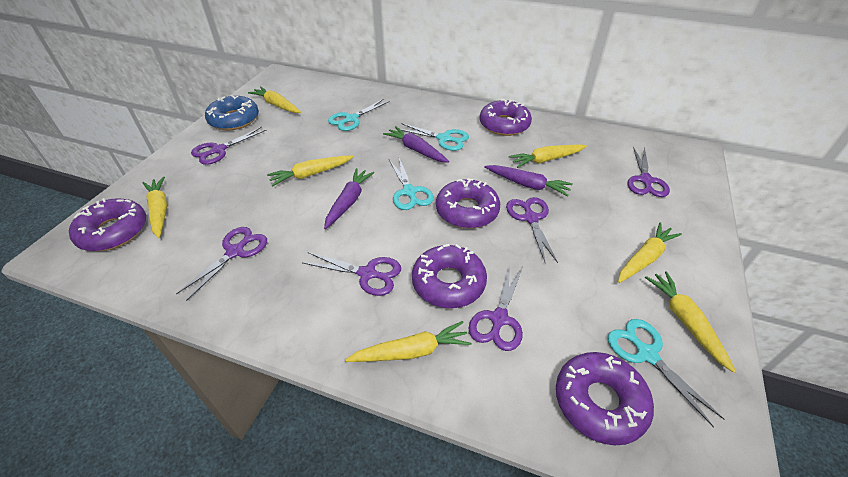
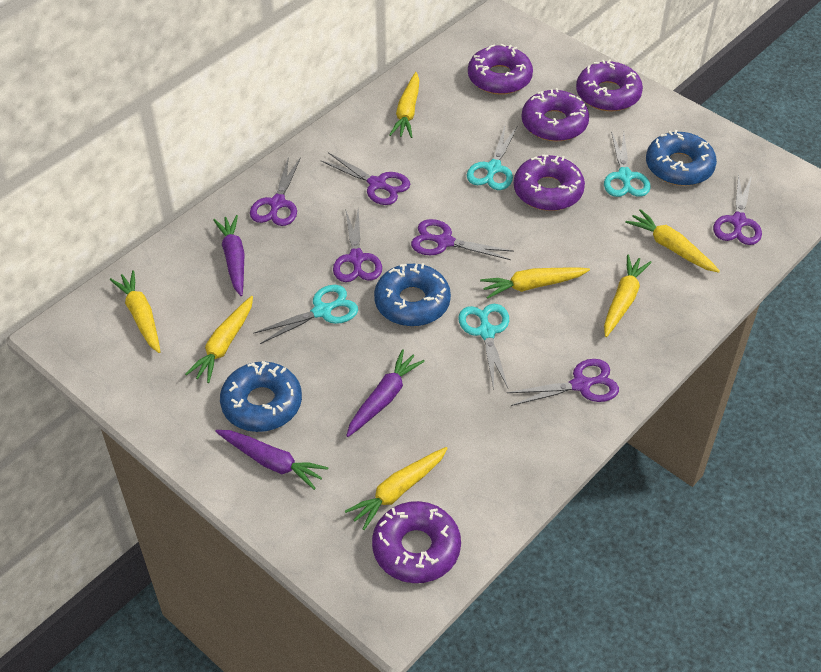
blue donut: [205,95,259,130] = 1 -> [220,361,302,432] [374,263,451,326] [646,130,717,186] = 3

